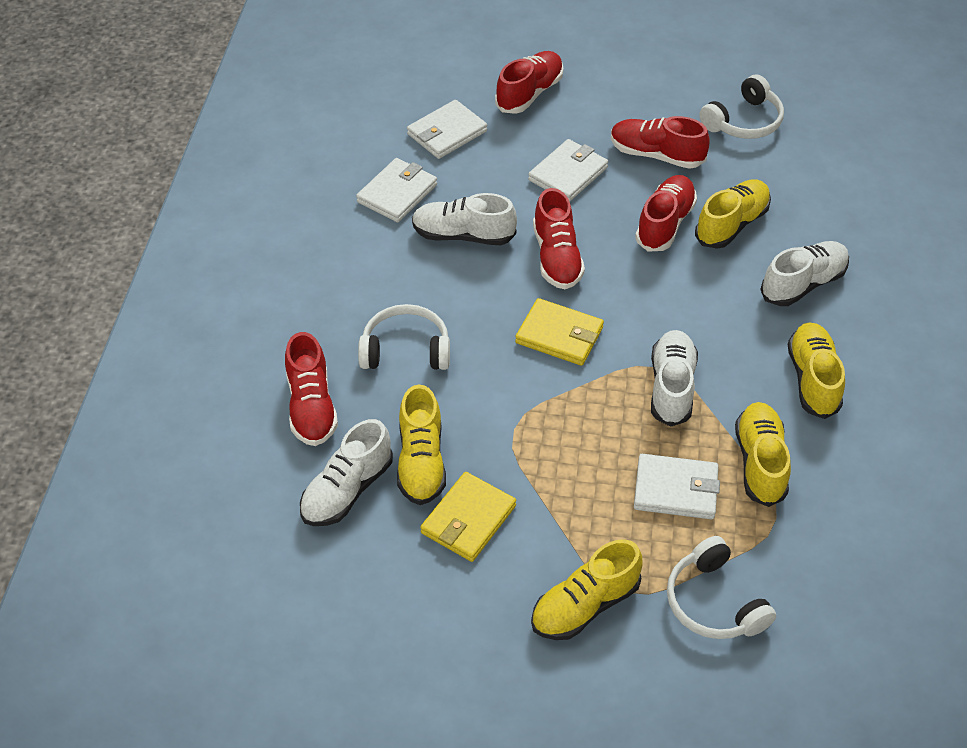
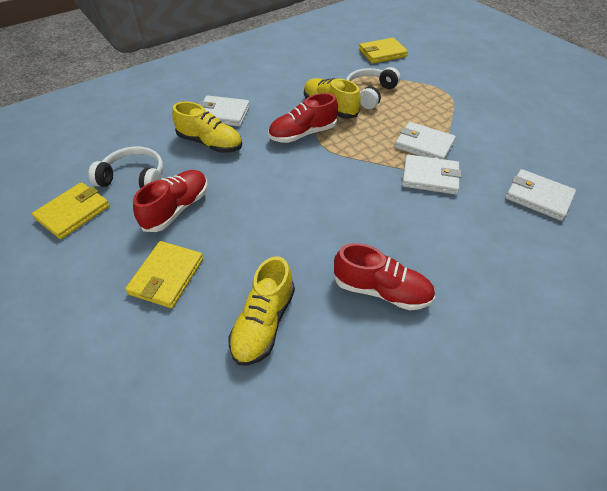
red shoe: [285,332,338,446] [495,51,563,114] [533,188,585,289] [611,116,710,169] [635,175,697,252] = 5 -> [133,170,208,232] [268,93,338,143] [333,243,435,310] = 3
white headphones: [358,304,450,370] [667,536,776,639] [699,74,784,139] = 3 -> [88,146,163,189] [346,67,400,109] = 2
white shoe: [300,419,393,526] [412,193,517,245] [651,330,698,427] [760,241,849,306] = 4 -> none = 0
yellow shoe: [397,384,446,505] [531,539,643,640] [695,179,771,249] [735,402,791,507] [788,322,845,419] = 5 -> [172,101,242,153] [229,256,295,365] [304,78,361,119] = 3
yellow wallet: [420,472,516,562] [515,298,604,366] = 2 -> [32,182,110,239] [125,241,203,308] [359,38,408,64] = 3

